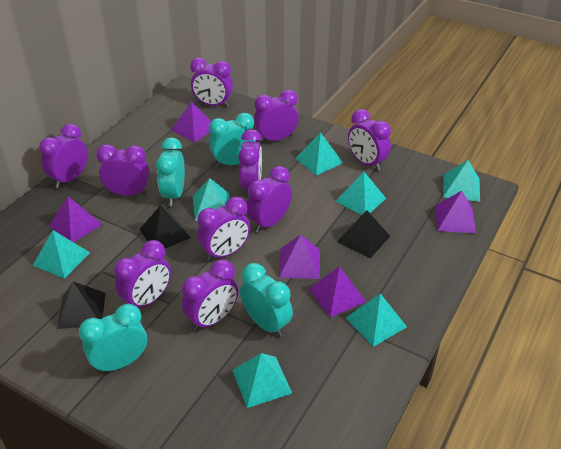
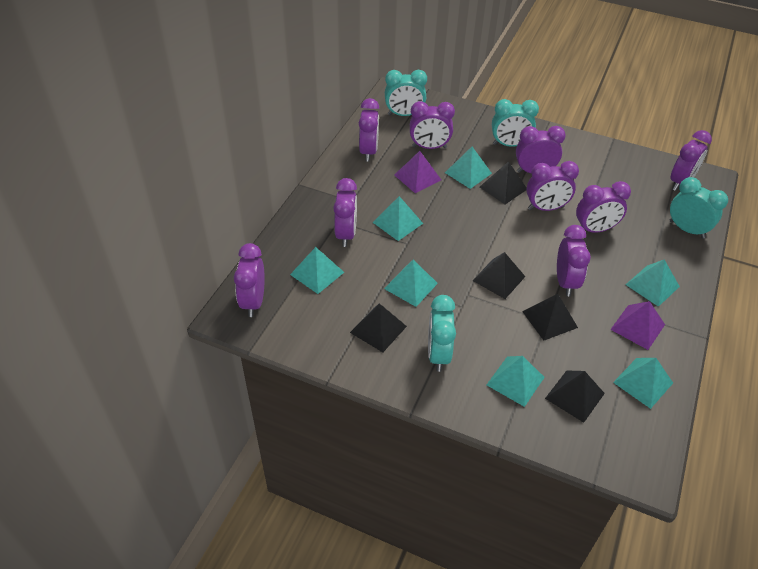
black pyramid: [57,282,105,329] [140,205,191,248] [337,210,390,258] = 3 -> [350,303,407,352] [473,252,525,299] [480,161,527,204] [522,294,578,340] [545,370,605,423] = 5
purple clock: [39,124,88,188] [96,144,150,196] [114,240,171,308] [182,259,238,331] [190,58,233,107] [197,197,250,261] [238,129,262,197] [247,166,292,232] [254,90,299,143] [348,109,391,171] = 10 -> [234,243,265,317] [333,178,357,247] [359,98,380,162] [410,101,455,149] [516,126,566,173] [526,161,579,211] [557,225,591,296] [576,181,631,233] [670,130,712,191] = 9
purple pyramid: [49,197,103,242] [171,101,211,142] [279,234,320,279] [309,266,366,317] [435,191,476,233] = 5 -> [394,151,441,193] [610,301,665,350] = 2

